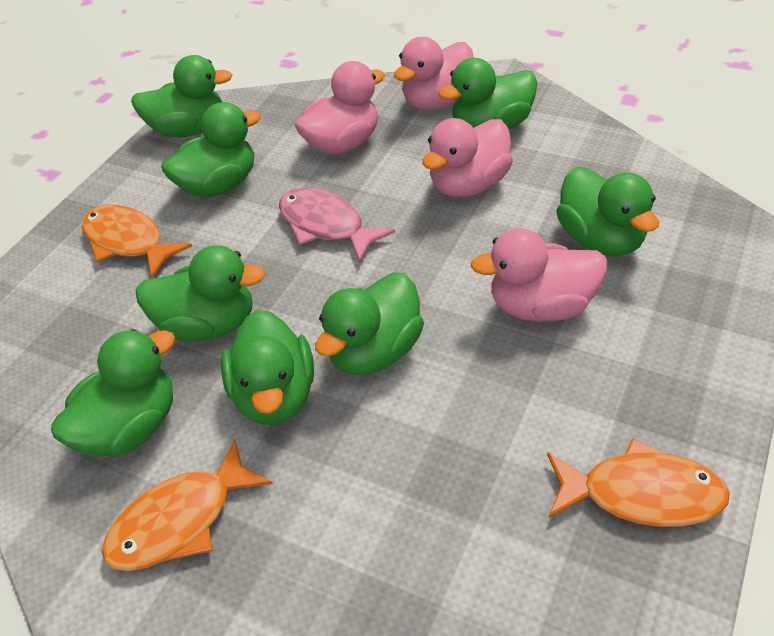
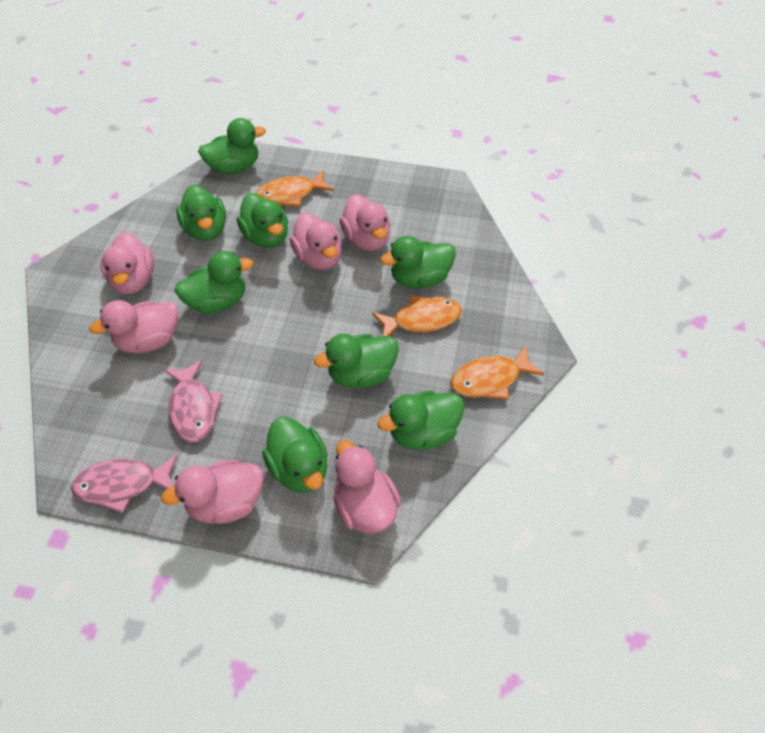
pink duck: [295,61,385,154] [394,37,474,110] [422,118,513,197] [471,228,607,322] = 4 -> [89,300,178,353] [101,232,154,294] [161,459,264,524] [290,212,342,270] [333,440,401,533] [340,194,391,251] = 6
pink fish: [279,188,395,263] = 1 -> [71,454,177,513] [164,360,223,442] = 2

